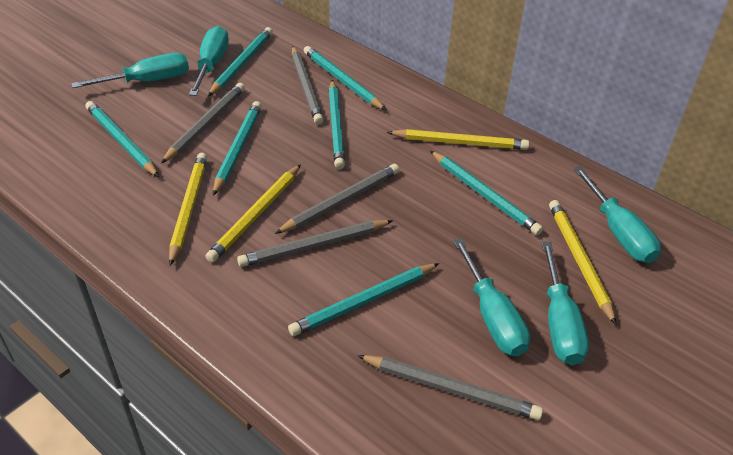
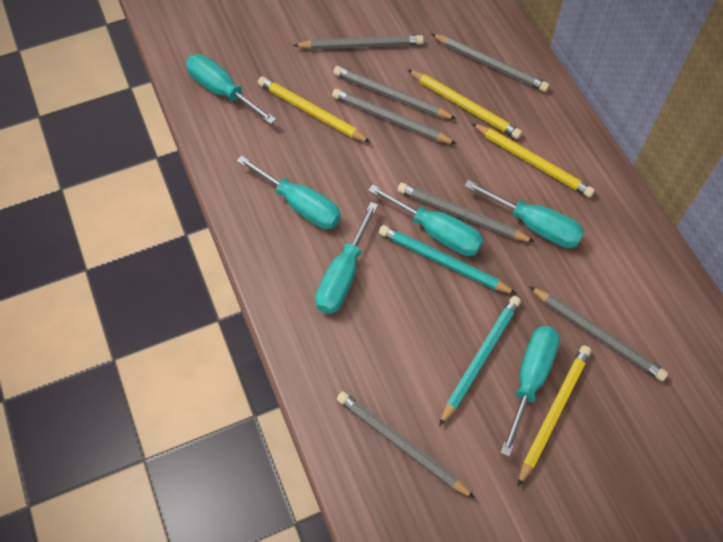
grey pencil: [161,83,245,163] [237,220,393,267] [275,164,399,234] [292,46,324,124] [357,355,543,420] = 5 -> [293,35,424,50] [332,89,457,144] [333,66,456,119] [337,391,475,499] [398,183,535,242] [431,34,549,92] [529,286,668,382] = 7
turquoise pencil: [86,101,159,177] [208,27,273,96] [213,101,262,196] [288,263,439,336] [304,46,386,110] [329,80,345,169] [430,151,543,235] = 7 -> [379,225,516,294] [439,296,521,426] = 2
turquoise screwdriver: [71,53,189,88] [189,26,229,96] [453,238,530,356] [542,242,589,365] [573,166,661,263] = 5 -> [186,54,276,124] [237,156,341,229] [315,202,378,314] [368,184,483,256] [464,180,584,248] [500,326,560,457] = 6

